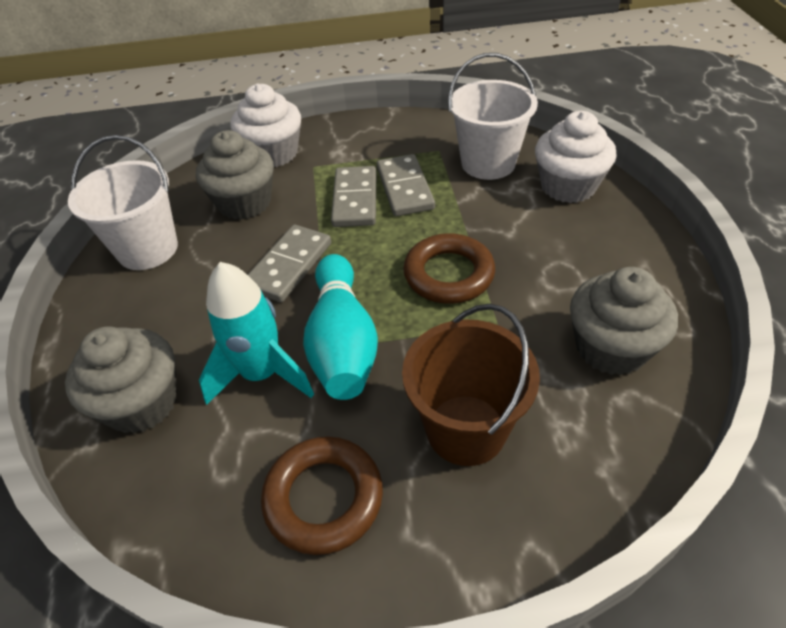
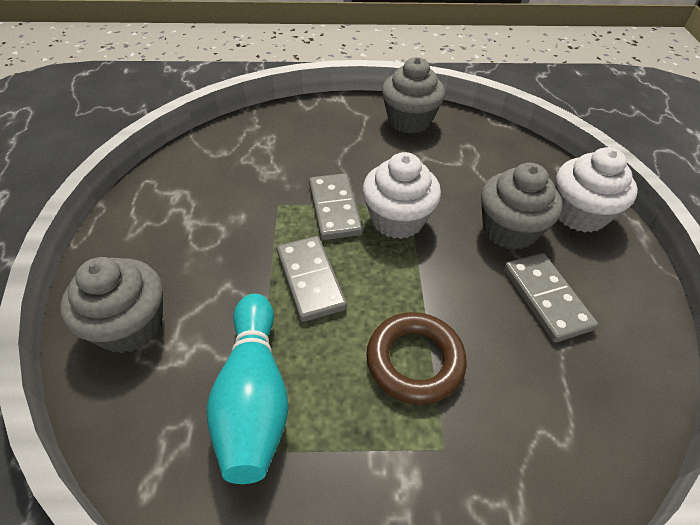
brown bucket: [402,304,540,466] = 1 -> none = 0
brown ring: [261,436,383,555] [403,233,495,304] = 2 -> [366,312,467,405] = 1
turquoise rocket: [199,262,314,405] = 1 -> none = 0
white bucket: [68,135,178,270] [448,53,538,180] = 2 -> none = 0

